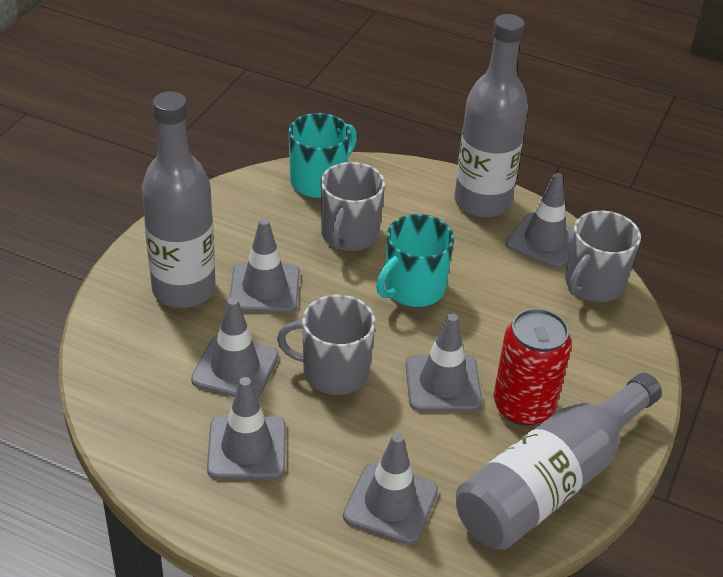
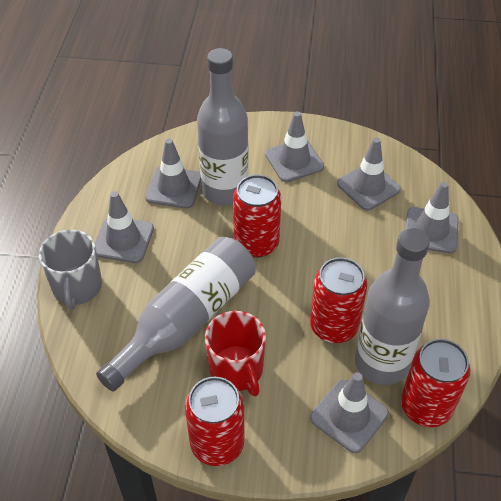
grey mug: [277,295,375,395] [321,162,385,251] [565,211,641,302] = 3 -> [39,230,102,310] = 1
red can: [493,308,572,426] = 1 -> [185,377,245,466] [233,175,281,257] [310,257,367,343] [401,339,470,427] = 4
red mug: none = 0 -> [205,311,266,397] = 1
turquoise mug: [289,113,357,198] [376,214,454,307] = 2 -> none = 0

